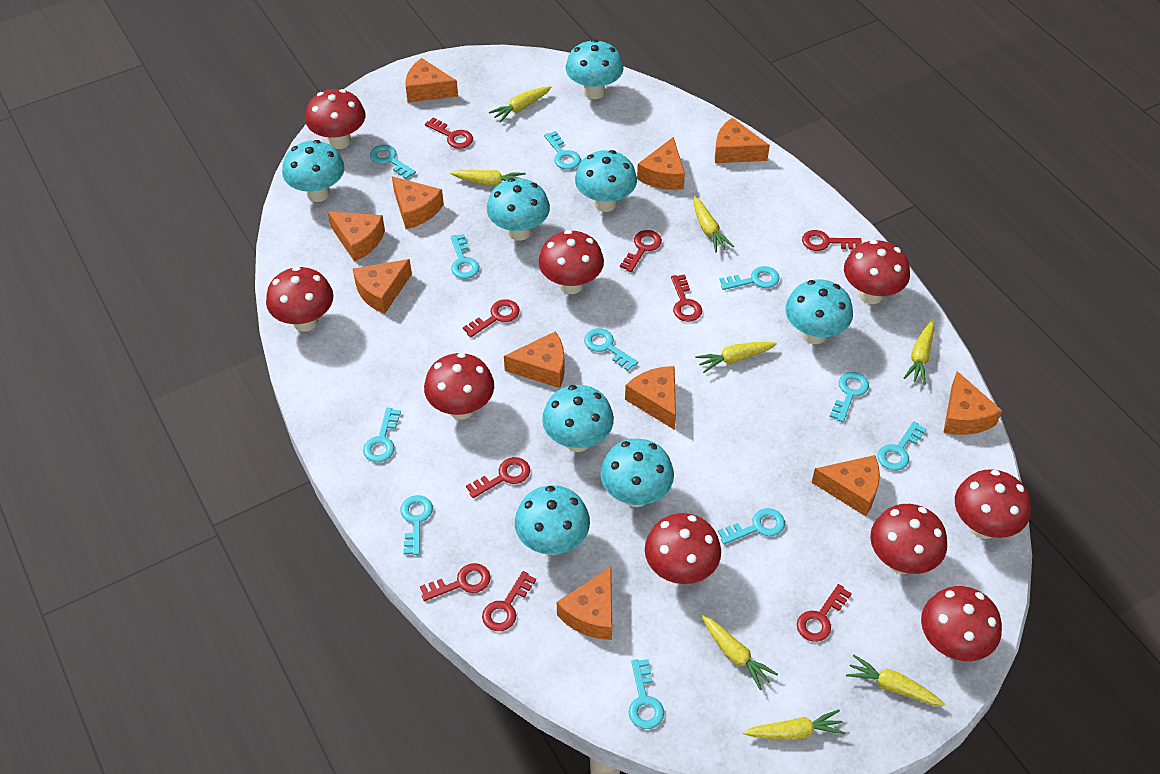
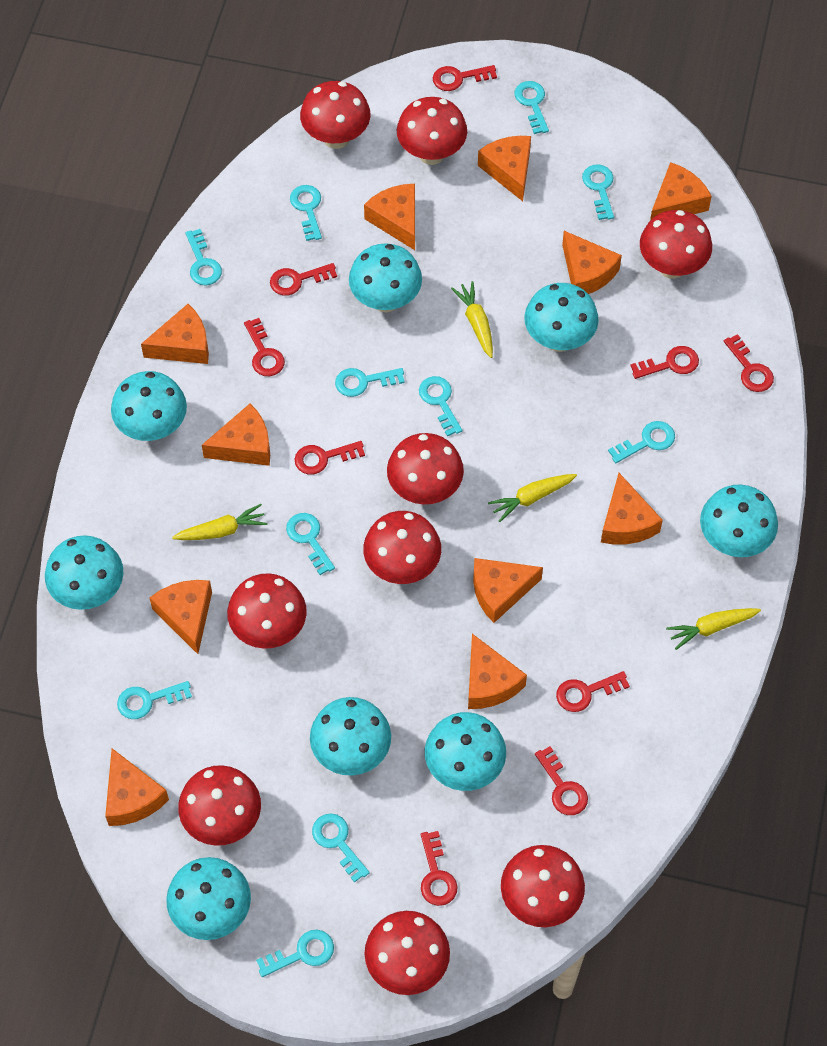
yellow carrot: [450,170,526,186] [489,86,551,123] [693,196,734,252] [695,342,777,373] [701,614,778,690] [743,709,845,740] [846,655,945,706] [904,320,935,385] = 8 -> [172,504,268,540] [451,281,493,358] [488,474,577,522] [666,608,761,650] = 4

